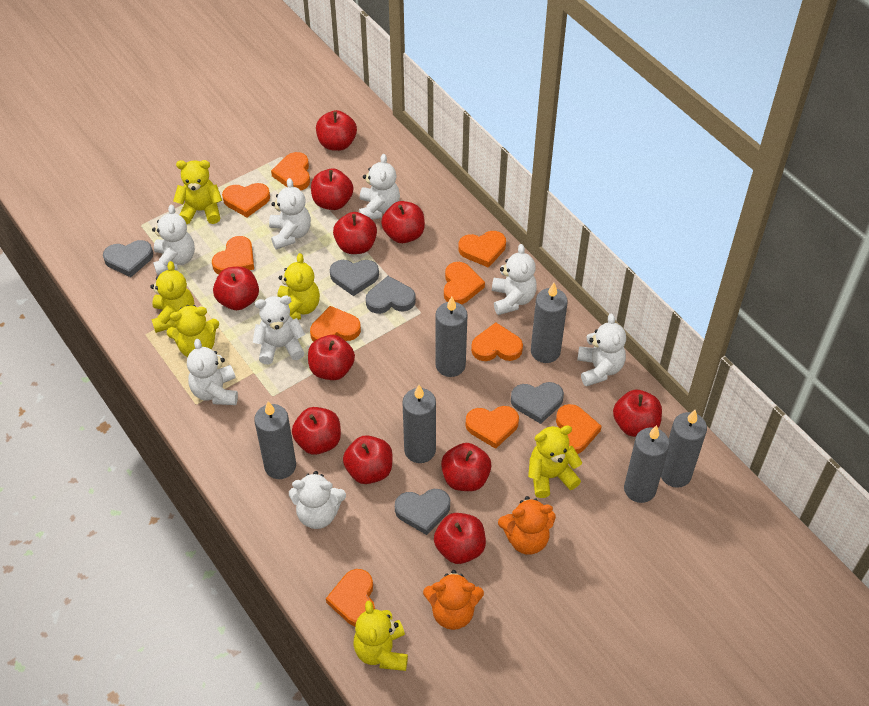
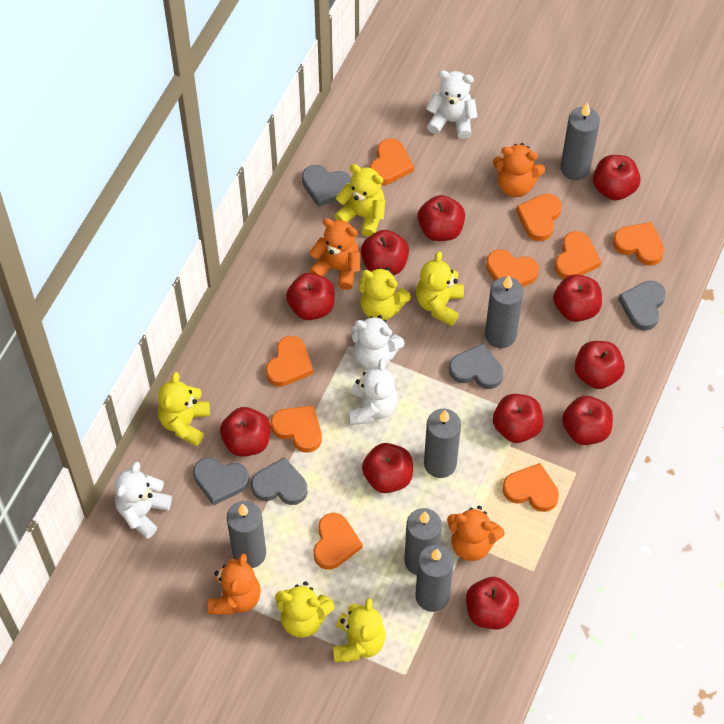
orange heart: [212,236,254,275] [222,183,270,217] [271,152,310,190] [310,306,361,342] [326,569,375,627] [444,262,485,305] [458,231,506,268] [465,406,519,449] [471,322,523,361] [556,404,602,454] = 10 -> [266,336,313,387] [271,406,322,453] [314,513,363,570] [370,138,414,185] [486,249,539,287] [502,463,559,512] [516,194,562,241] [555,231,601,279] [613,222,665,266] = 9
orange teddy bear: [423,570,484,630] [498,496,556,555] = 2 -> [208,554,261,615] [309,218,360,290] [447,506,505,561] [493,143,545,197] = 4
white teddy bear: [152,205,195,275] [187,339,238,405] [253,296,305,364] [269,178,311,250] [289,471,346,529] [359,154,400,220] [492,244,537,315] [577,314,626,386] = 8 -> [114,462,172,538] [348,359,398,425] [351,315,405,369] [426,70,477,139] = 4

